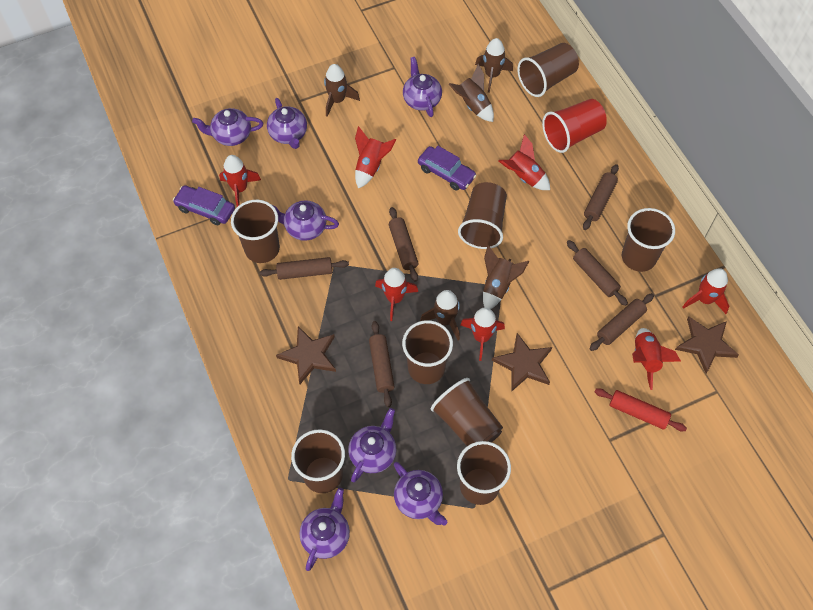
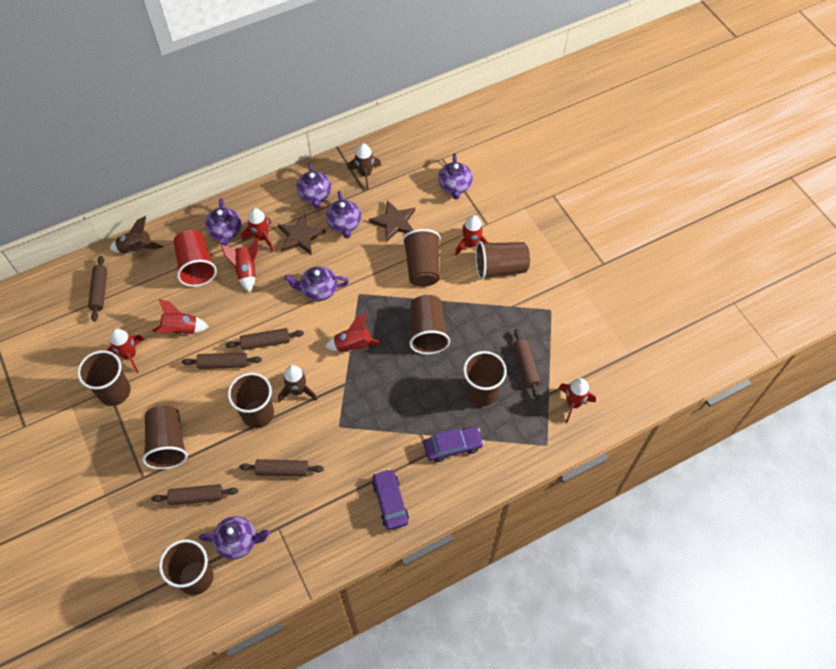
brown rocket: [324,64,360,117] [420,290,460,340] [449,64,494,122] [475,38,513,93] [483,245,529,309] = 5 -> [110,216,163,253] [278,365,318,403] [348,143,381,190] = 3
brown star: [276,326,336,384] [492,333,552,391] [675,317,739,373] = 3 -> [278,213,326,255] [369,200,415,242] = 2
purple teapot: [192,108,263,146] [267,98,307,149] [272,200,339,241] [299,488,350,571] [348,408,396,482] [394,462,447,526] [403,57,442,117] = 7 -> [199,516,270,559] [205,198,241,246] [284,266,349,301] [296,163,331,209] [326,191,361,238] [438,153,473,200] = 6
red rolling pin: [594,388,687,431] = 1 -> none = 0

